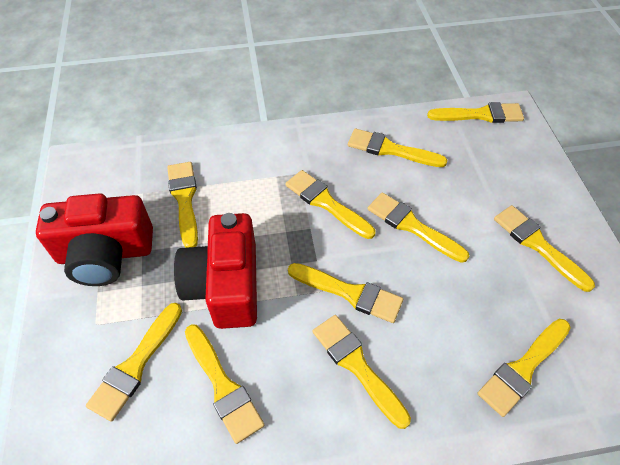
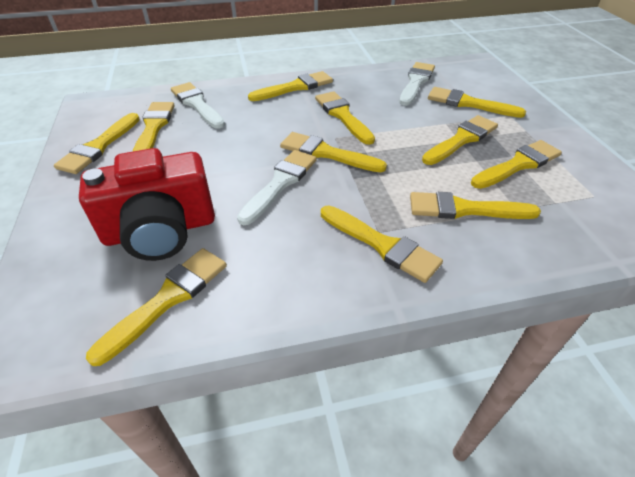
red camera: [36,193,153,286] [174,213,257,329] = 2 -> [79,148,215,261] = 1
white brush: none = 0 -> [171,82,225,129] [237,150,317,225] [399,62,435,106] = 3

